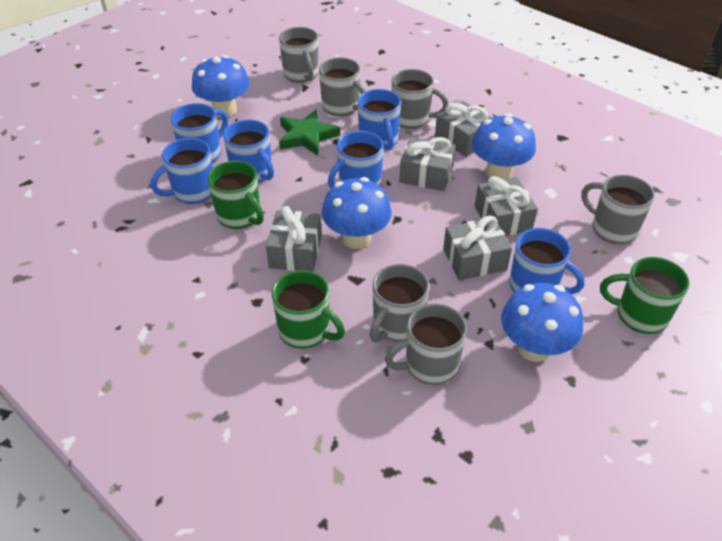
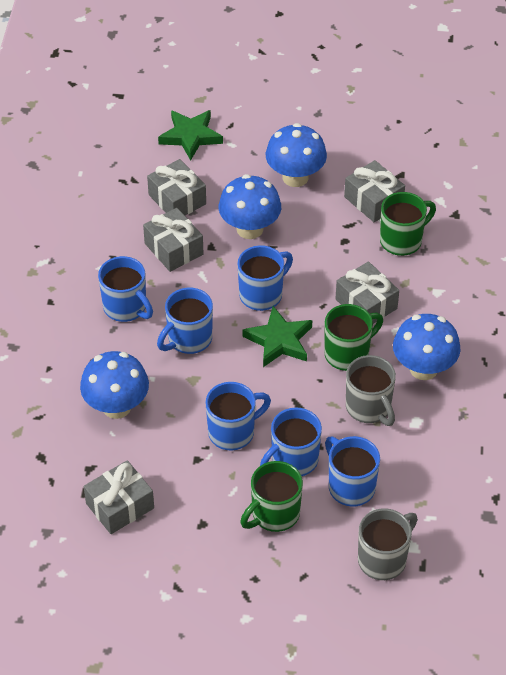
green star: [279,110,340,156] = 1 -> [158,110,223,161] [243,306,312,367] = 2
grey mug: [279,27,318,83] [319,58,366,116] [370,264,429,343] [385,304,467,385] [392,69,448,129] [581,175,655,244] = 6 -> [346,355,396,426] [358,508,418,580] = 2

